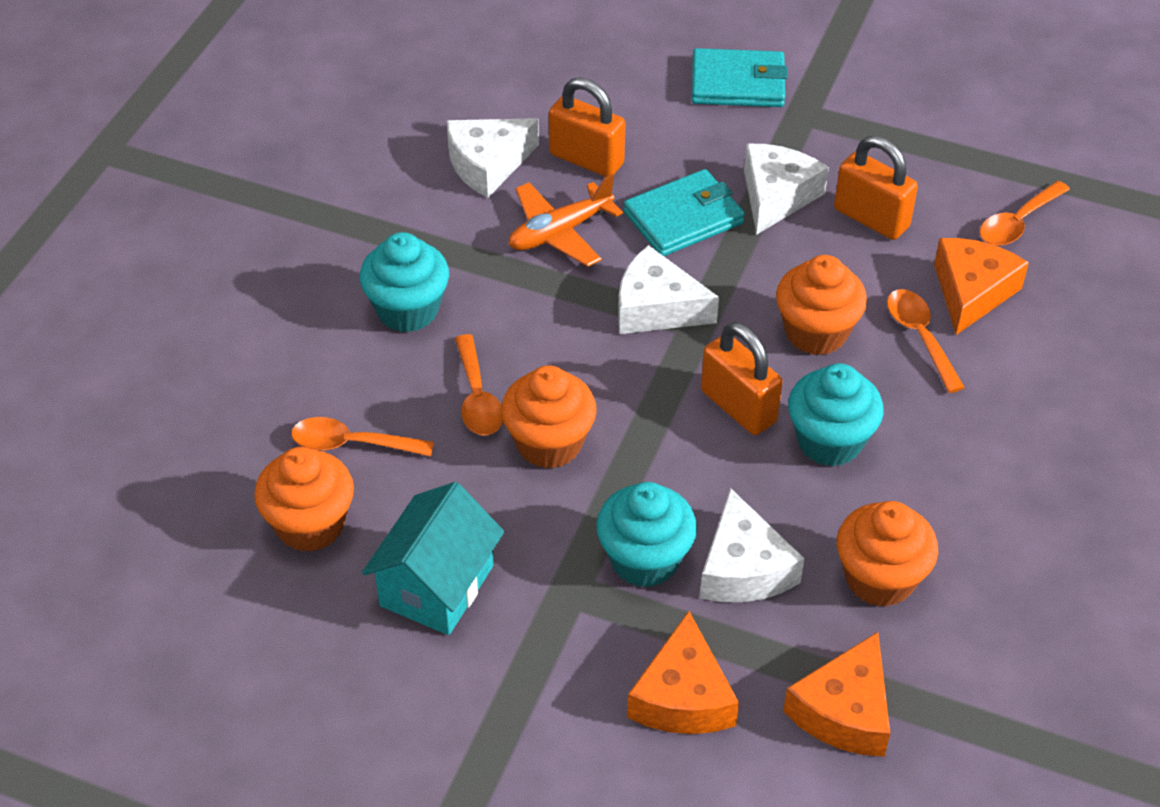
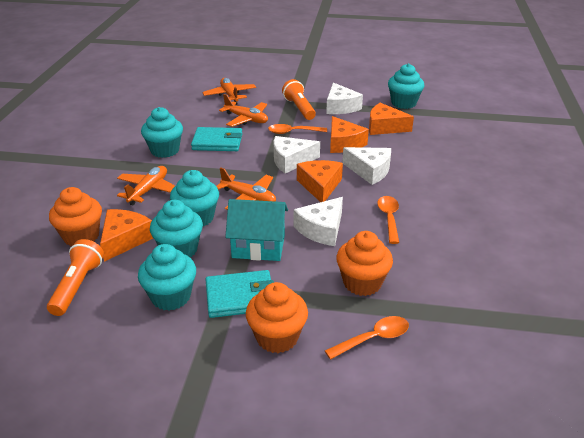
orange cheese: [627,611,739,734] [783,632,890,757] [934,238,1029,335] = 3 -> [100,209,153,262] [297,160,343,202] [330,116,369,153] [369,103,414,135] = 4
orange cupcake: [254,447,354,552] [501,365,597,469] [776,255,867,355] [837,501,938,607] = 4 -> [49,187,102,246] [246,282,308,353] [336,231,393,296] = 3
orange flashlight: none = 0 -> [47,239,104,316] [282,79,316,120] = 2
orange padlock: [549,78,625,177] [701,322,783,435] [834,136,918,240] = 3 -> none = 0
orange plane: [509,174,623,267] = 1 -> [117,166,175,205] [202,78,256,105] [216,167,276,210] [219,94,268,127] = 4
orange spoon: [291,417,434,457] [455,334,503,435] [887,289,965,393] [980,181,1070,246] = 4 -> [268,124,327,134] [325,316,409,360] [377,196,399,244] = 3
turquoise cupcake: [360,232,449,333] [596,482,697,588] [788,363,884,467] = 3 -> [138,244,196,311] [141,107,183,158] [150,200,203,257] [170,170,219,226] [388,63,424,109] = 5

